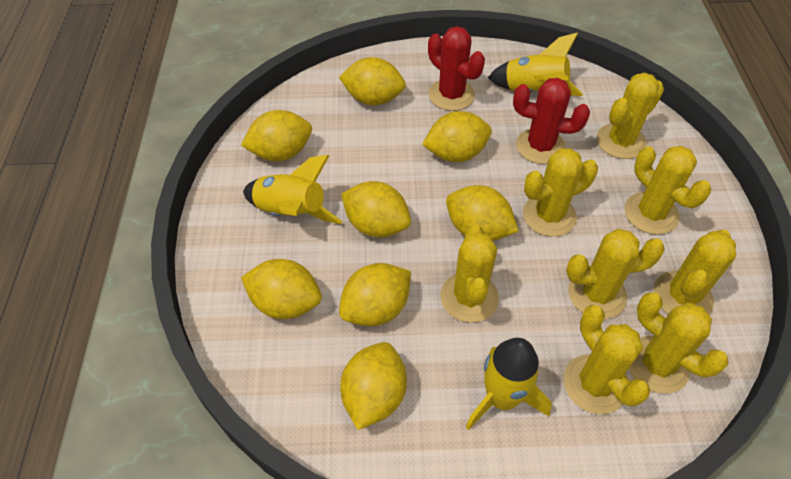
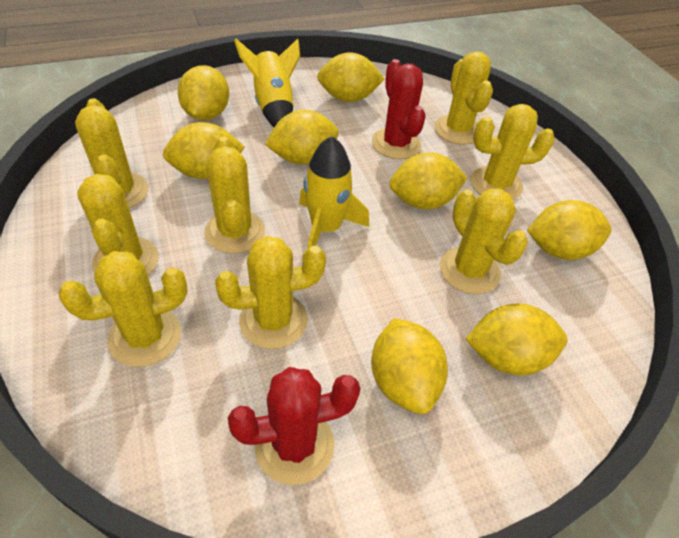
yellow rocket: [243,155,343,224] [466,338,552,430] [488,32,583,96] = 3 -> [234,39,300,127] [299,136,369,248] = 2

